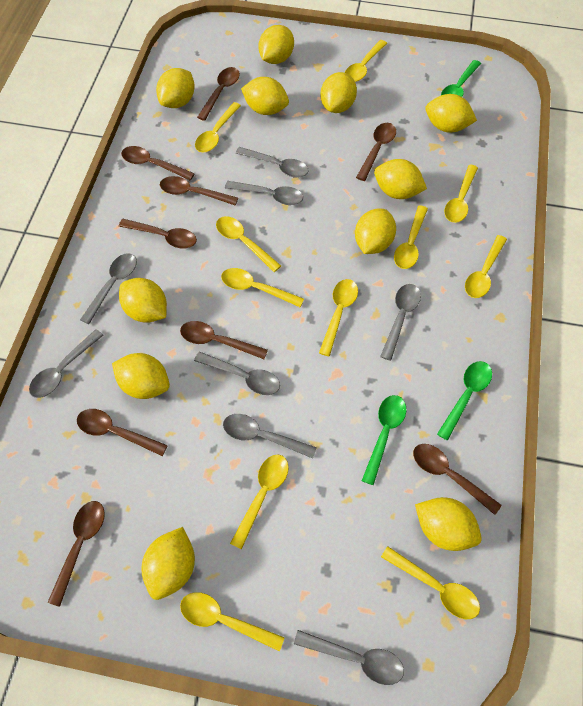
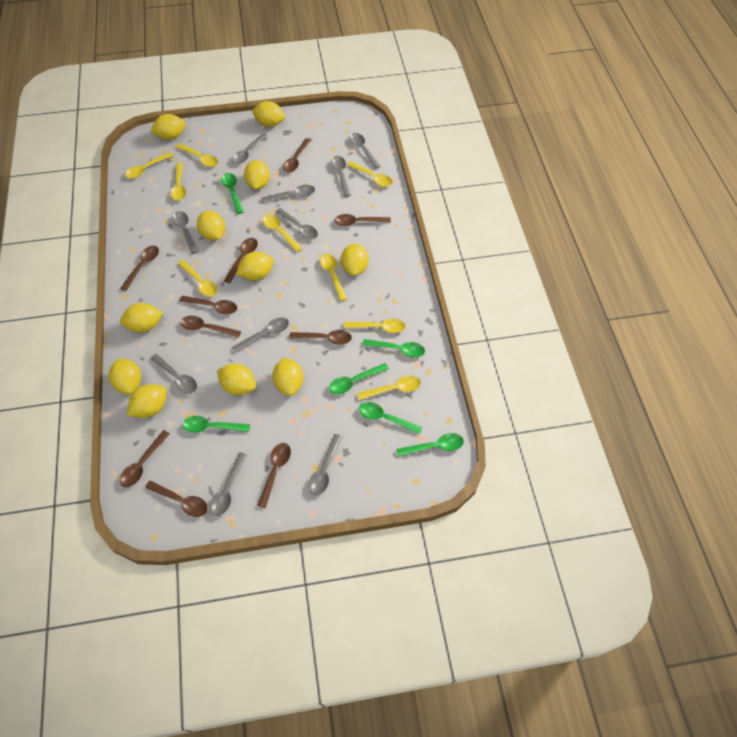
brown spoon: [47,501,105,607] [77,409,168,456] [119,219,197,248] [121,146,195,181] [160,176,238,206] [180,321,268,359] [197,67,240,121] [356,123,396,181] [413,444,502,515] = 9 -> [120,246,159,291] [120,430,170,487] [145,481,208,517] [179,296,237,314] [181,316,241,338] [224,238,258,283] [257,443,291,508] [283,138,311,172] [289,330,352,345] [334,214,391,226] = 10
green spoon: [362,395,406,485] [437,361,492,440] [441,60,481,97] = 3 -> [182,416,250,433] [221,173,243,214] [329,363,389,394] [359,402,423,435] [362,339,425,358] [396,433,464,457] = 6
grey spoon: [29,329,104,398] [80,253,137,324] [194,352,280,395] [223,414,317,459] [225,181,303,205] [235,147,309,178] [294,630,404,685] [380,284,421,361] = 8 -> [151,354,197,394] [172,211,199,254] [210,452,247,516] [232,133,268,164] [232,317,289,353] [261,185,315,203] [276,208,318,240] [308,434,342,495] [331,156,351,197] [349,133,381,169] = 10
yellow spoon: [180,592,285,652] [195,102,241,152] [216,216,281,272] [221,268,304,307] [230,454,289,550] [319,279,358,356] [345,40,387,82] [381,546,480,619] [394,205,428,269] [444,165,478,223] [465,235,507,298] = 11 -> [125,152,174,179] [171,163,186,201] [176,143,218,167] [178,260,218,296] [263,214,302,252] [320,254,347,301] [344,319,406,333] [347,161,392,187] [357,375,421,400] = 9

